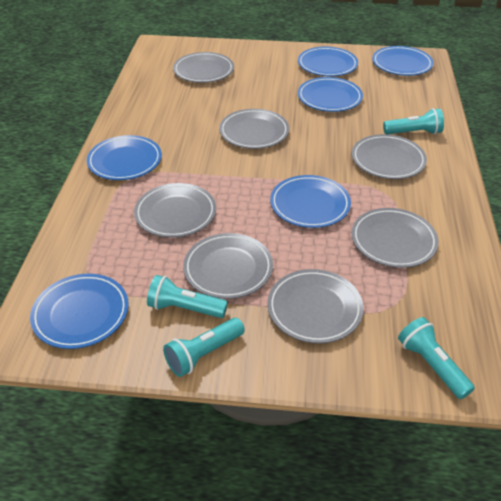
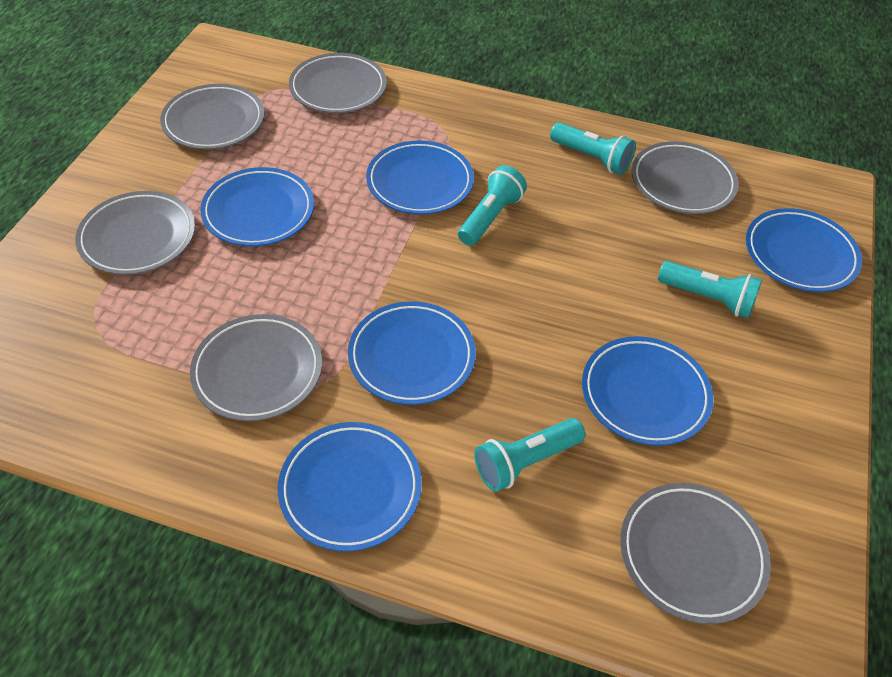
grey plate: [134,183,216,238] [173,52,234,83] [183,233,273,299] [219,109,289,149] [267,269,364,343] [351,208,439,268] [352,134,427,179] = 7 -> [75,191,195,275] [160,84,265,149] [190,314,322,421] [289,53,387,113] [620,483,771,624] [631,141,739,214] = 6

